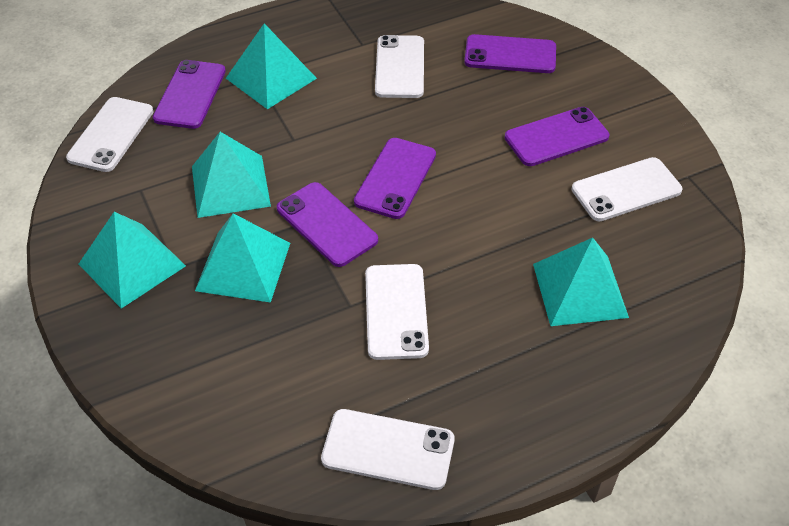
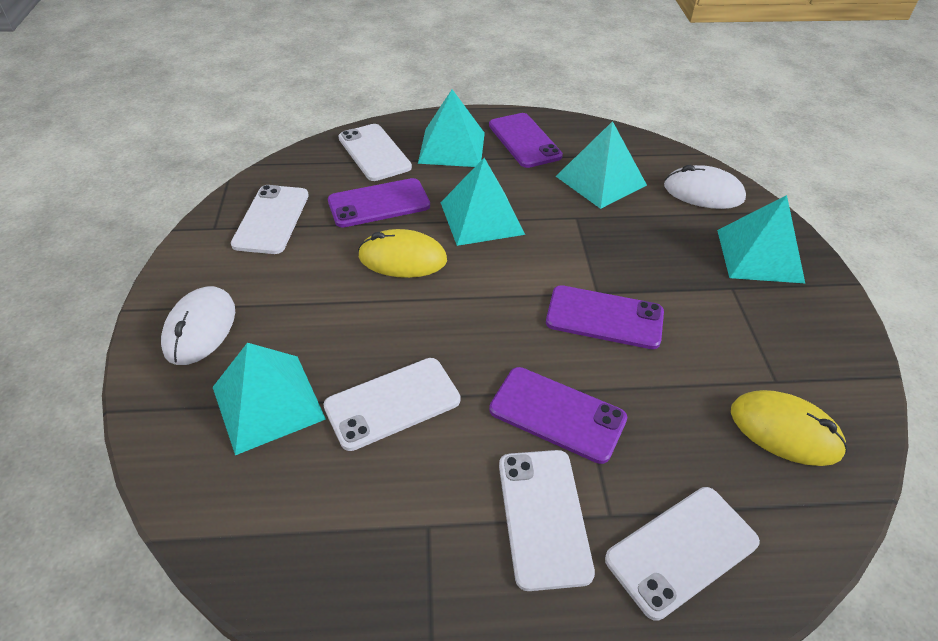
purple phone: [153,60,226,129] [277,182,378,267] [354,138,436,219] [464,34,556,73] [505,107,609,166] = 5 -> [328,178,430,228] [489,113,563,168] [489,367,627,464] [546,285,664,349] = 4
white mouse: none = 0 -> [161,286,235,365] [664,165,746,209] = 2
yellow mouse: none = 0 -> [358,229,447,278] [731,390,847,466] = 2

